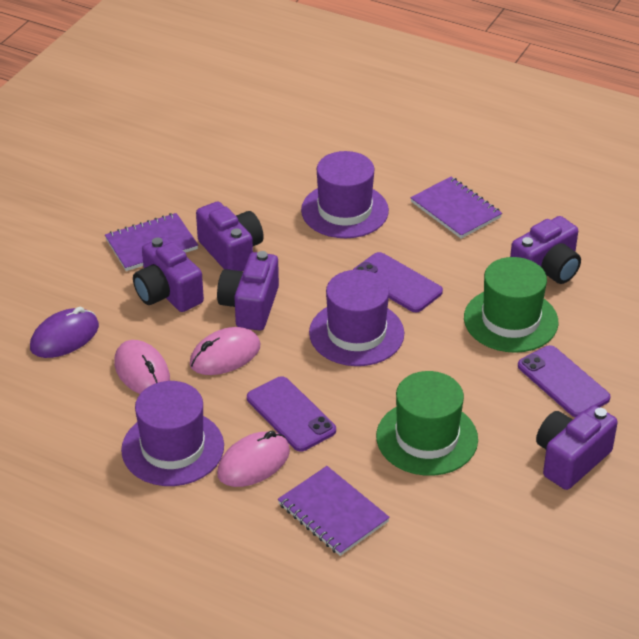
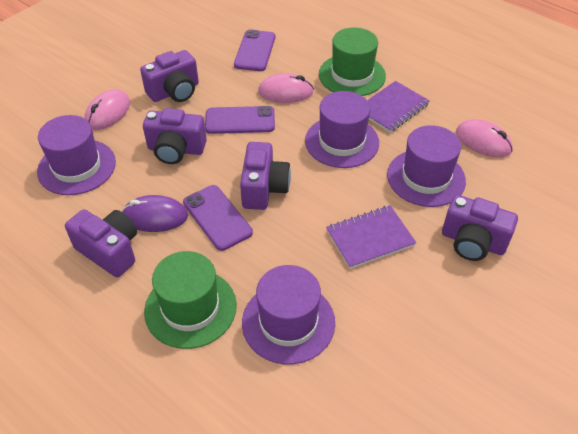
purple hat: [121,381,224,486] [301,151,389,238] [309,270,404,366] = 3 -> [37,115,116,195] [242,265,335,364] [305,91,379,168] [387,125,466,207] = 4
purple notebook: [105,213,198,271] [278,466,390,556] [410,177,502,239] = 3 -> [326,205,416,269] [367,81,430,133] = 2

